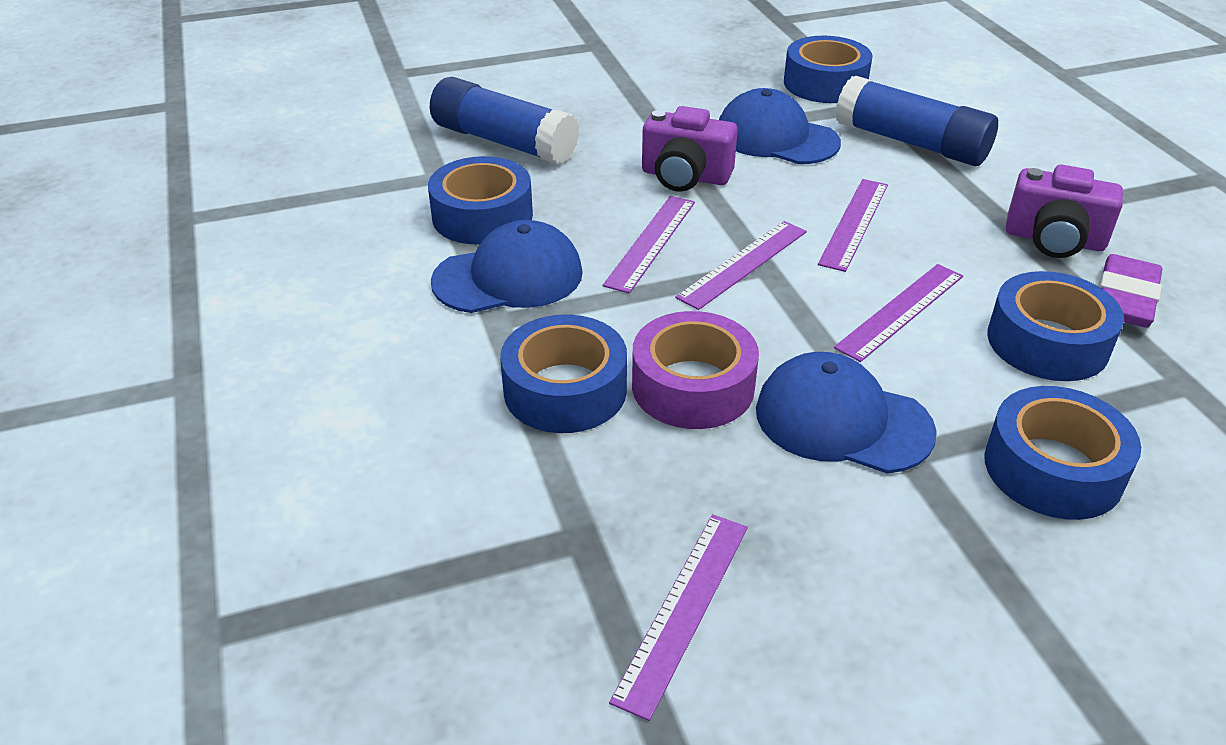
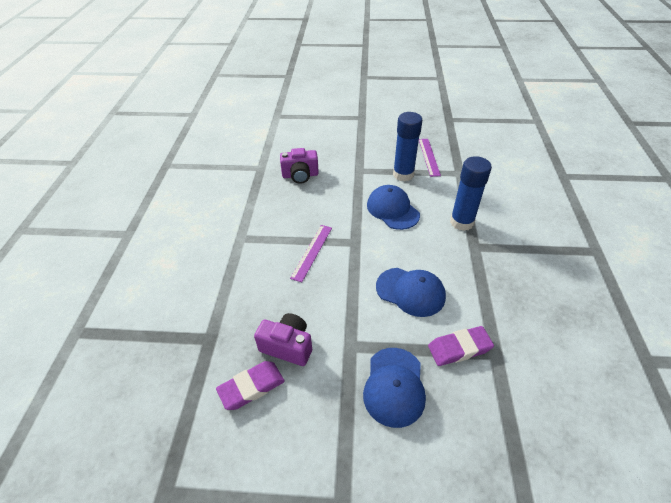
blue tape: [428,156,533,245] [500,315,627,433] [784,36,873,103] [984,386,1141,520] [987,271,1124,381] = 5 -> none = 0
purple eraser: [1098,254,1162,328] = 1 -> [216,361,285,410] [428,326,494,366] = 2
purple ruler: [603,196,695,294] [609,514,748,721] [675,221,807,310] [818,179,888,272] [834,264,963,362] = 5 -> [290,225,332,282] [419,139,441,177] = 2
purple tape: [632,311,759,429] = 1 -> none = 0

